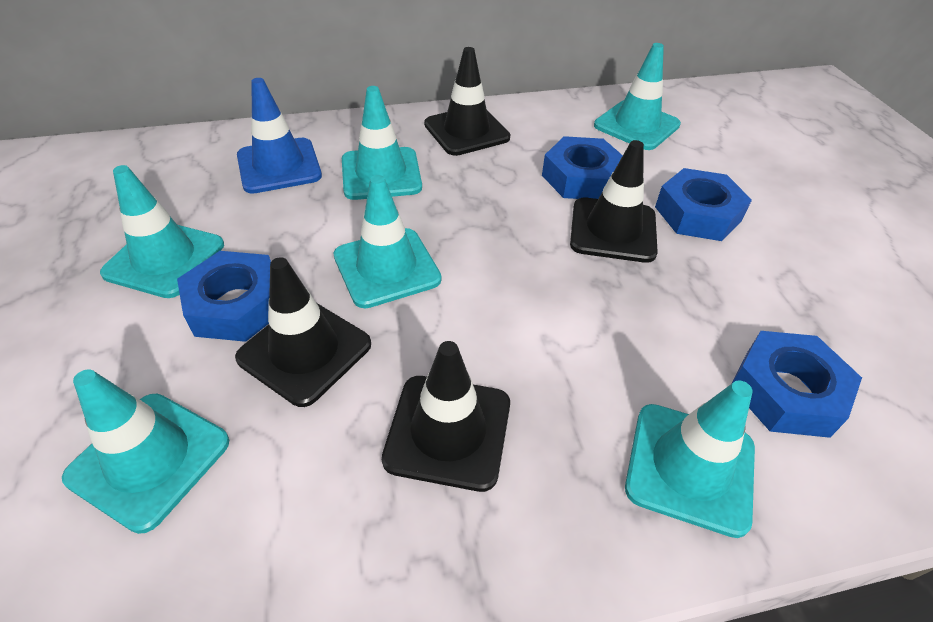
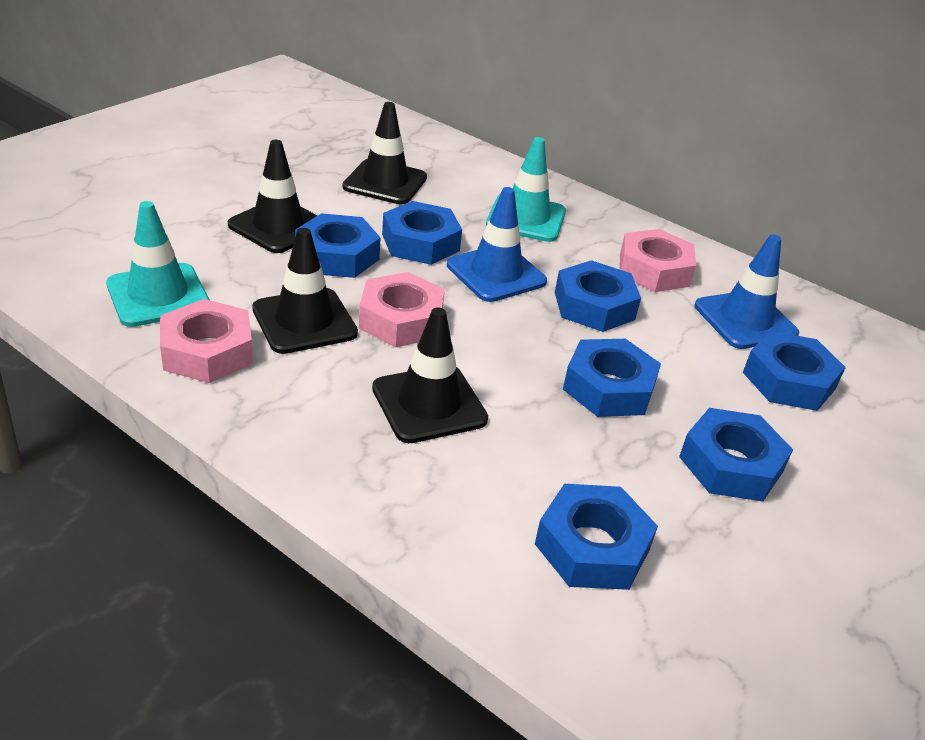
blue nut: [177,251,271,342] [542,136,623,199] [655,168,752,241] [731,331,862,438] = 4 -> [295,213,381,278] [382,201,462,265] [535,484,658,590] [555,260,641,332] [563,339,661,417] [679,408,793,501] [743,331,846,411] = 7
blue traffic cone: [237,78,322,194] = 1 -> [447,187,547,302] [694,234,799,349] = 2
pink nut: none = 0 -> [160,299,253,383] [359,272,445,347] [619,229,696,292] = 3
turquoise traffic cone: [62,369,229,534] [100,165,224,298] [334,175,442,308] [342,86,422,200] [594,43,681,150] [625,380,755,538] = 6 -> [106,201,210,327] [486,137,566,242] = 2

